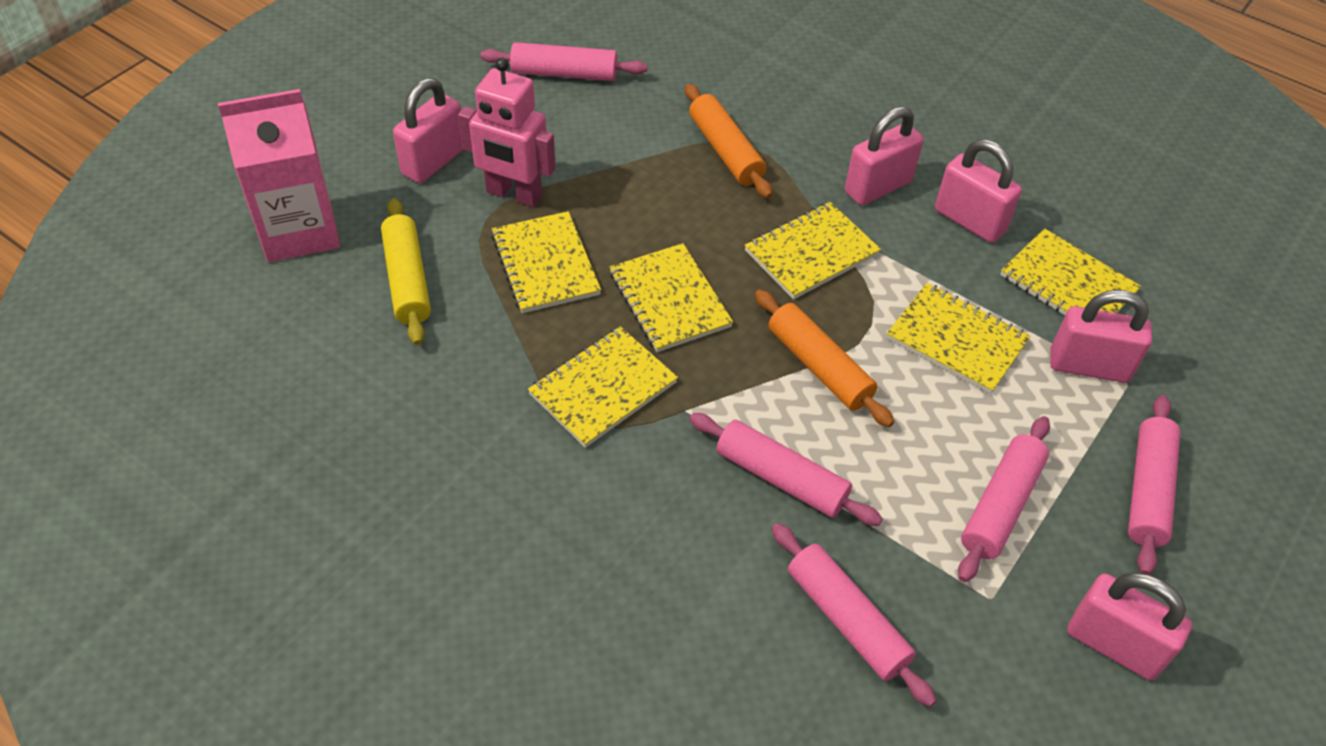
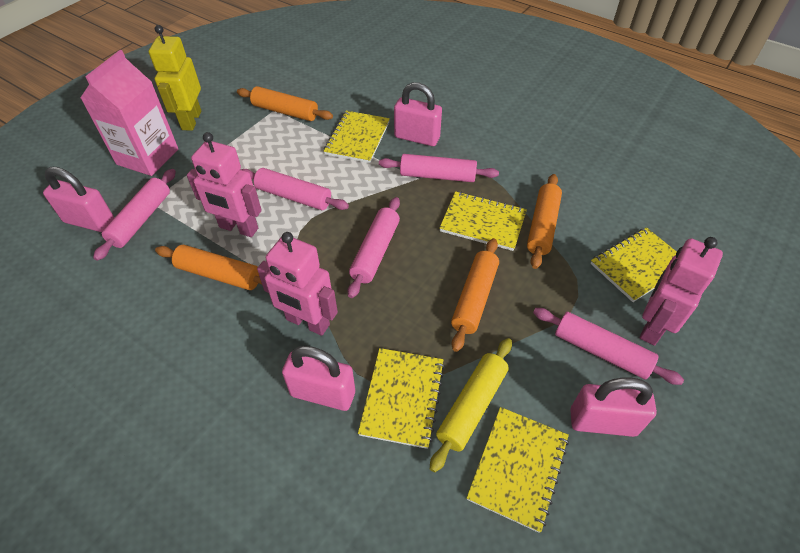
orange rolling pin: [685,84,772,198] [755,290,894,427] = 2 -> [155,245,262,290] [237,86,333,121] [451,238,499,352] [527,174,562,269] = 4
pink padlock: [393,78,463,183] [845,106,923,205] [935,139,1022,243] [1050,290,1152,383] [1067,572,1192,680] = 5 -> [43,167,114,232] [282,346,355,411] [394,82,442,146] [570,378,657,437] = 4
pink robot: [458,58,556,207] = 1 -> [187,132,262,237] [257,232,338,336] [640,237,723,346] = 3
yellow notebook: [491,211,601,313] [528,326,678,448] [610,243,733,352] [744,202,881,300] [887,283,1030,394] [1000,229,1141,315] = 6 -> [324,111,390,163] [358,348,445,449] [439,191,527,251] [467,407,569,533] [590,227,677,302] = 5
yellow robot: none = 0 -> [149,25,201,131] = 1

